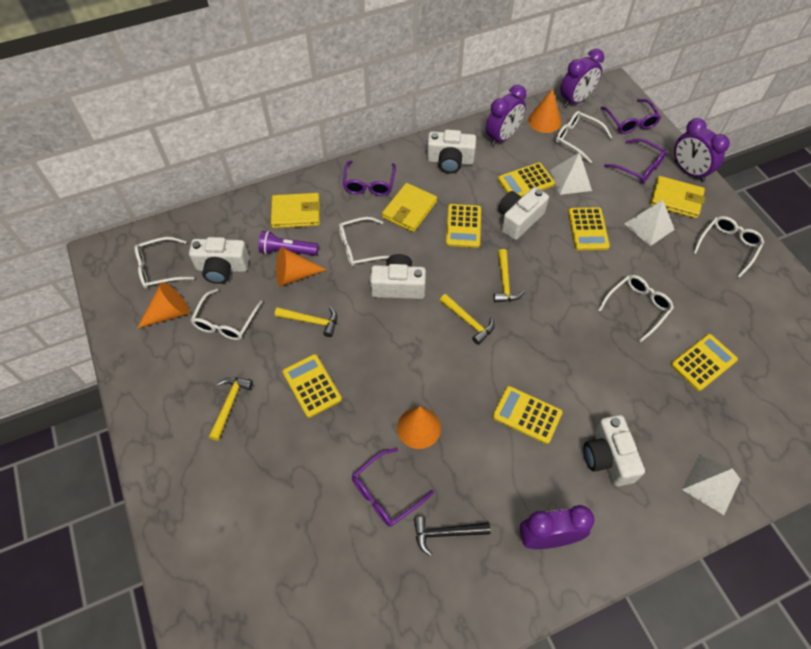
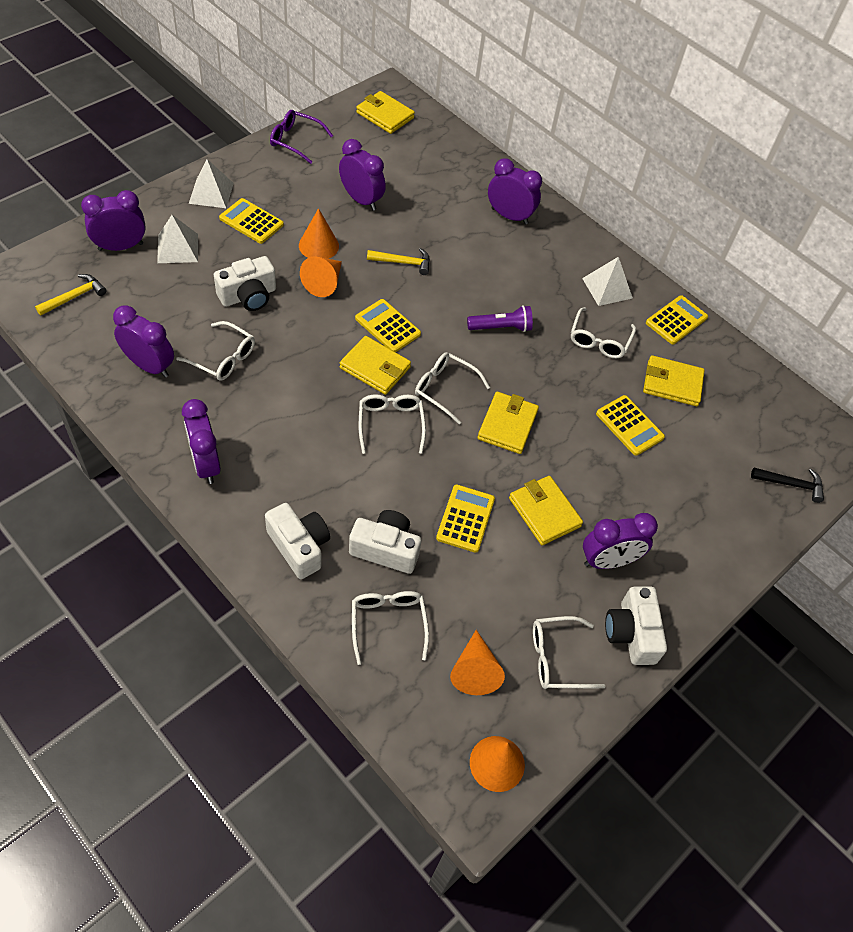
purple clock: [486,85,527,146] [520,505,594,549] [560,49,604,107] [674,118,730,182] = 4 -> [81,190,146,251] [113,305,174,378] [182,399,221,484] [339,139,386,211] [488,158,542,225] [583,513,658,569] = 6
purple glasses: [343,161,396,196] [352,448,434,527] [601,99,661,134] [604,138,667,183] = 4 -> [270,110,333,164] = 1
white camera: [189,237,249,284] [370,254,426,299] [427,130,476,173] [498,187,549,240] [584,415,645,486] = 5 -> [214,256,276,311] [265,503,330,579] [349,510,421,574] [605,587,667,665] = 4
yellow calculator: [283,354,342,418] [446,204,481,248] [492,386,563,444] [498,162,555,197] [568,207,610,250] [671,334,738,391] = 6 -> [219,198,284,244] [355,299,421,352] [436,485,495,553] [596,395,665,456] [646,295,708,344] = 5
yellow hammer: [209,377,253,441] [275,307,337,337] [440,294,495,345] [494,249,525,302] = 4 -> [35,274,107,316] [367,248,430,275] = 2
yellow wallet: [271,193,320,228] [382,183,437,232] [650,176,705,219] = 3 -> [340,336,411,395] [356,91,415,134] [478,392,539,454] [509,476,583,545] [643,355,705,406] = 5

